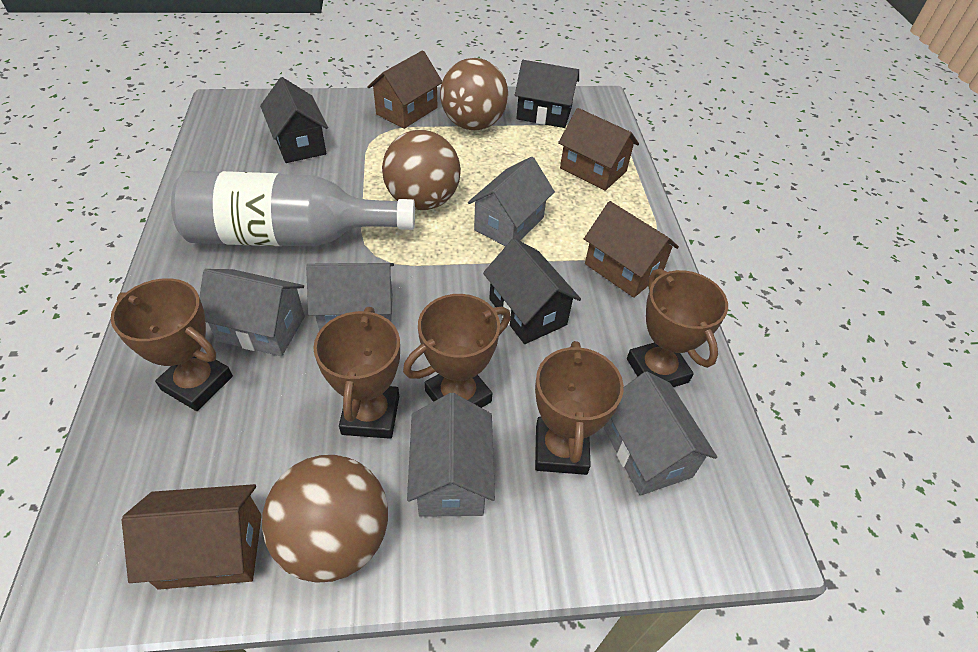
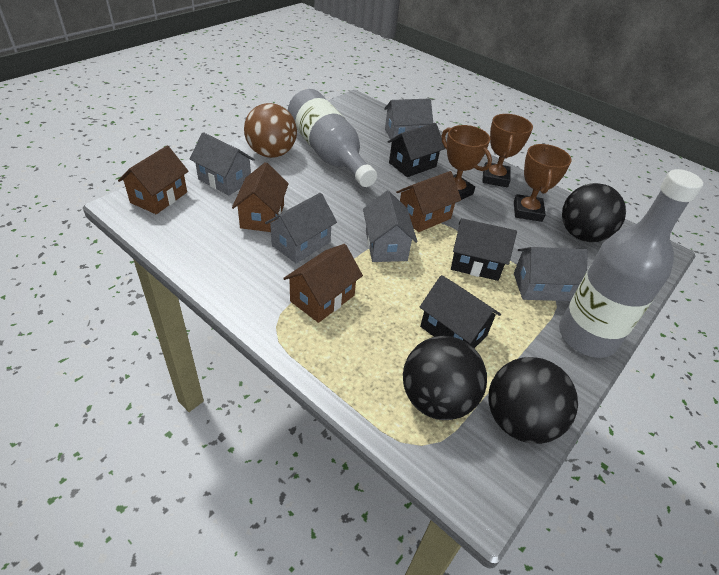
black ball: none = 0 -> [403,336,487,420] [488,357,578,444] [562,183,626,242] = 3
brown ball: [262,455,388,583] [382,130,461,210] [440,58,508,131] = 3 -> [244,103,297,158] = 1
brown trophy: [111,278,233,411] [313,307,400,439] [403,294,511,408] [535,341,624,475] [627,269,728,387] = 5 -> [441,125,492,200] [482,114,533,187] [514,144,572,222] = 3
grey bottle: [171,171,415,247] = 1 -> [288,89,377,187] [559,169,703,358] = 2

